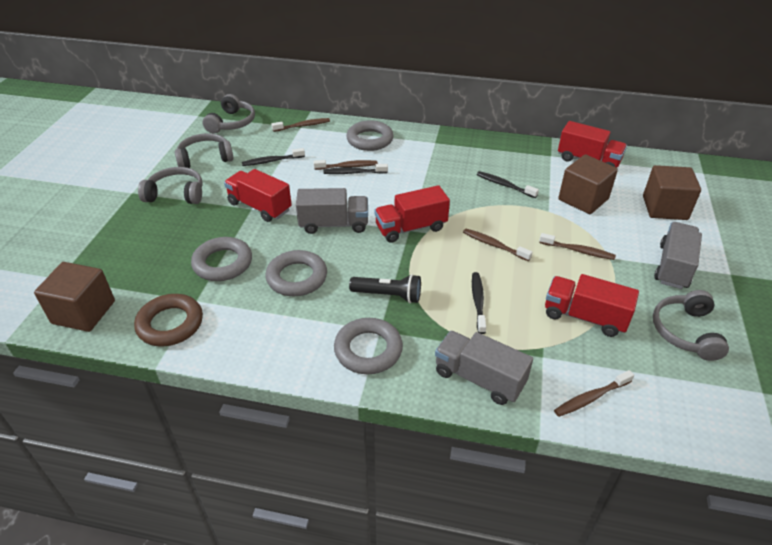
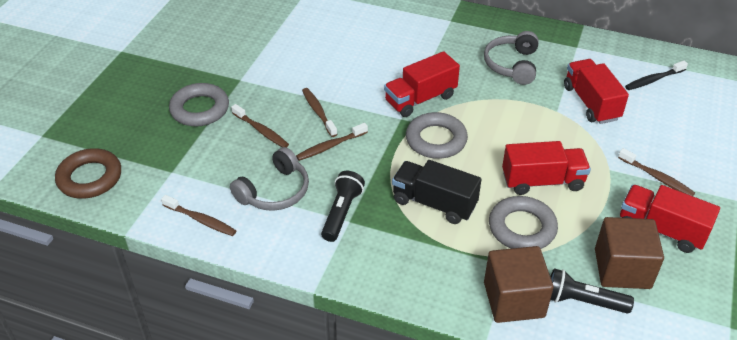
black flashlight: [349,274,421,303] = 1 -> [321,171,365,242] [550,268,634,313] = 2
black toothbrush: [242,148,305,166] [323,164,388,174] [472,272,486,334] [477,171,539,198] = 4 -> [625,61,688,90] = 1
black truck: none = 0 -> [392,160,481,224] = 1
brown cube: [34,262,115,332] [558,155,618,214] [643,165,701,220] = 3 -> [484,246,553,323] [595,217,664,289] = 2
grey headphones: [138,167,203,204] [175,133,233,168] [202,94,255,133] [653,290,729,361] = 4 -> [230,147,309,211] [484,31,539,85] = 2
grey ring: [191,237,252,281] [266,250,327,296] [334,318,403,374] [346,120,394,151] = 4 -> [169,83,229,126] [406,112,468,159] [489,196,558,249] = 3
grey truck: [296,188,368,234] [435,331,533,405] [654,222,702,289] = 3 -> none = 0

